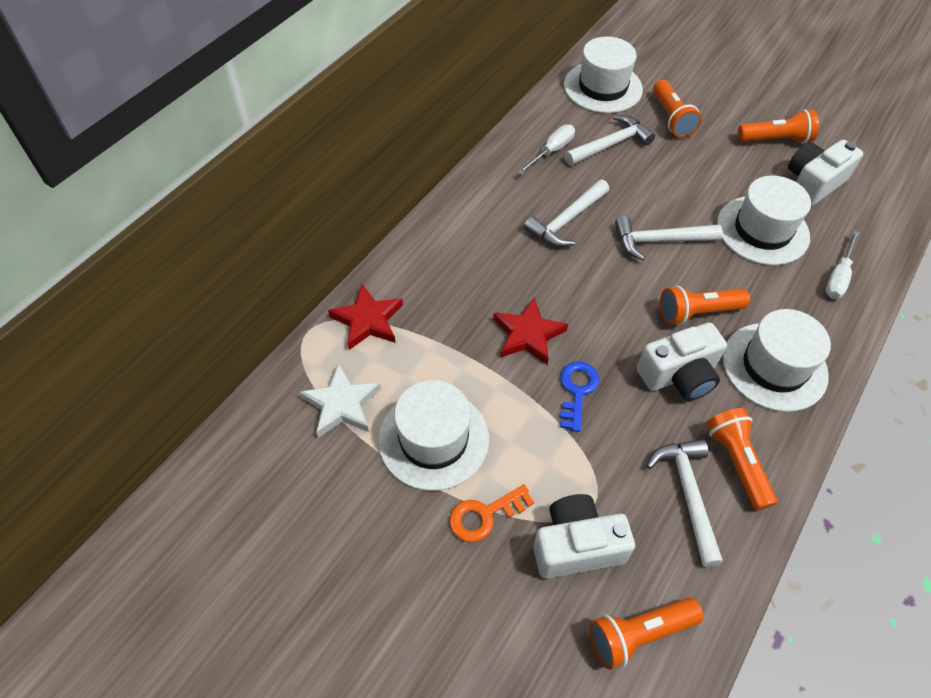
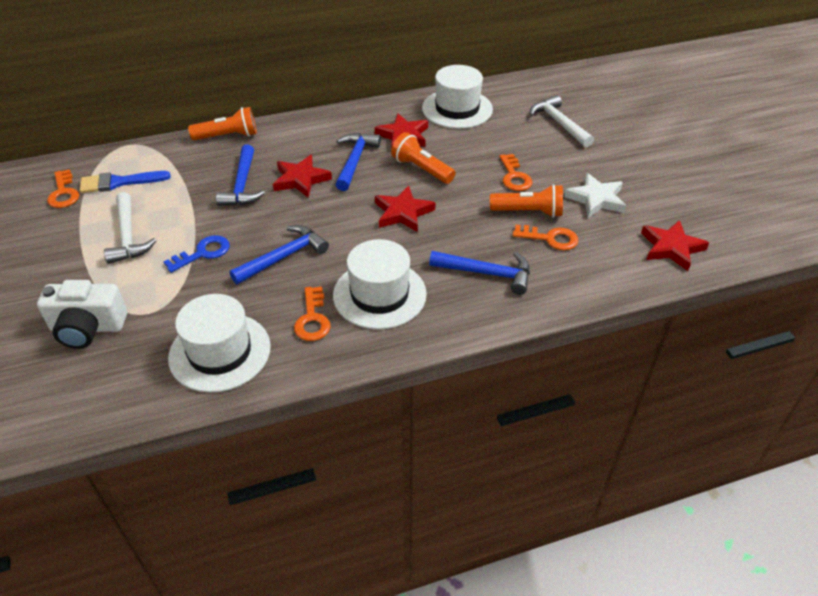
blue brush: none = 0 -> [79,171,171,193] = 1
blue hammer: none = 0 -> [216,145,265,206] [230,225,329,284] [336,133,381,191] [429,251,530,295] = 4
orange flashlight: [589,598,703,670] [653,80,702,138] [660,286,750,325] [706,408,777,511] [738,109,819,144] = 5 -> [188,107,257,140] [391,132,455,184] [490,184,563,218] = 3
orange key: [450,484,534,542] = 1 -> [47,169,79,208] [294,287,331,341] [500,154,532,191] [512,225,579,250] = 4
red star: [328,284,403,350] [493,297,568,365] = 2 -> [273,155,332,198] [375,113,428,147] [375,186,435,232] [641,220,709,271] = 4
white camera: [533,494,635,579] [637,323,727,401] [788,140,863,206] = 3 -> [37,280,127,349] = 1
white hammer: [524,179,609,247] [565,115,655,166] [615,216,722,260] [647,439,723,567] = 4 -> [104,192,157,264] [530,95,594,147] = 2
white hat: [378,380,489,491] [564,36,643,113] [717,175,811,265] [723,309,831,412] = 4 -> [168,294,271,393] [333,239,427,330] [422,65,493,129] = 3
white screwdriver: [518,125,575,175] [825,230,859,299] = 2 -> none = 0

